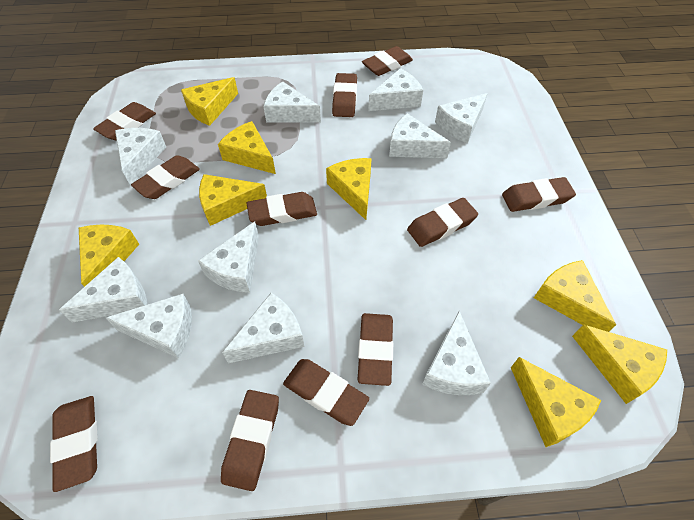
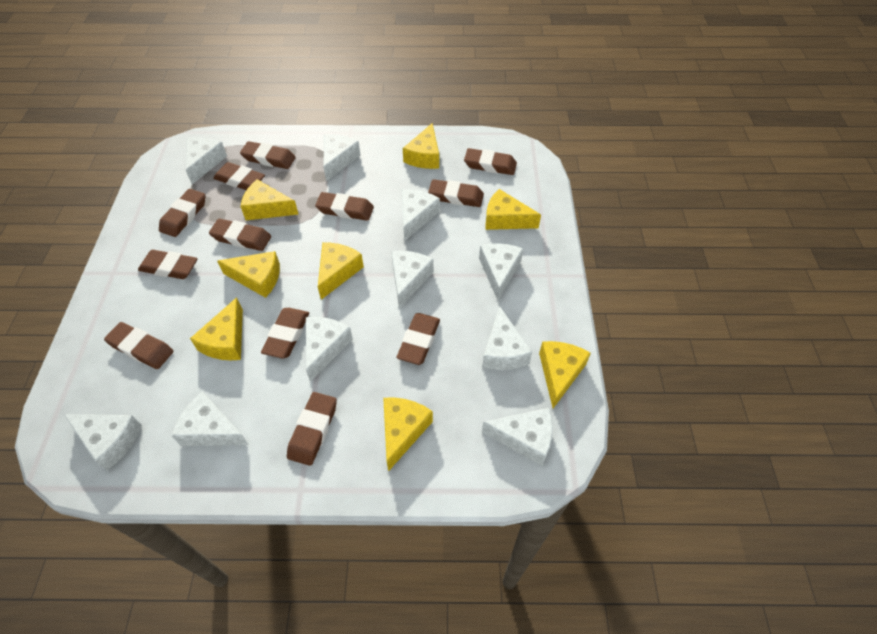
brown eraser: [50,396,98,492] [93,102,156,141] [131,155,200,199] [221,390,279,491] [246,192,317,226] [283,359,369,426] [332,73,357,117] [358,313,393,386] [362,46,413,76] [407,198,478,247] [502,177,576,212] = 11 -> [104,322,173,369] [138,250,198,279] [159,189,205,237] [209,219,271,251] [213,162,265,190] [240,141,296,169] [261,308,309,359] [287,392,337,466] [315,192,374,221] [397,313,440,365] [428,179,484,207] [464,148,517,175] = 12

